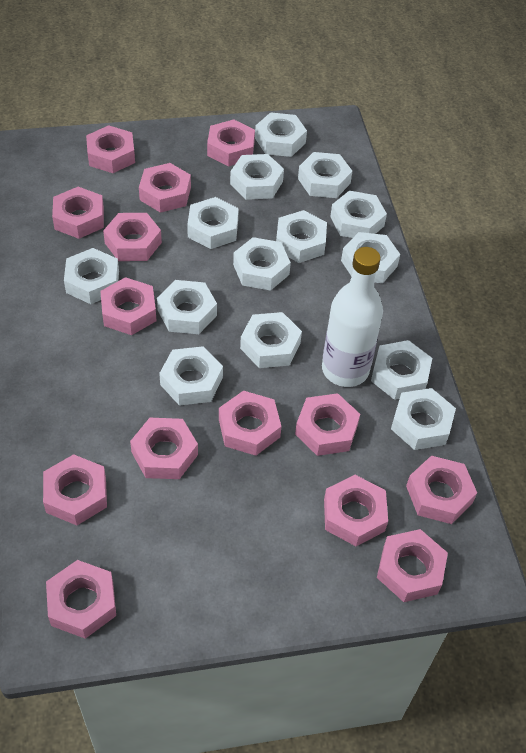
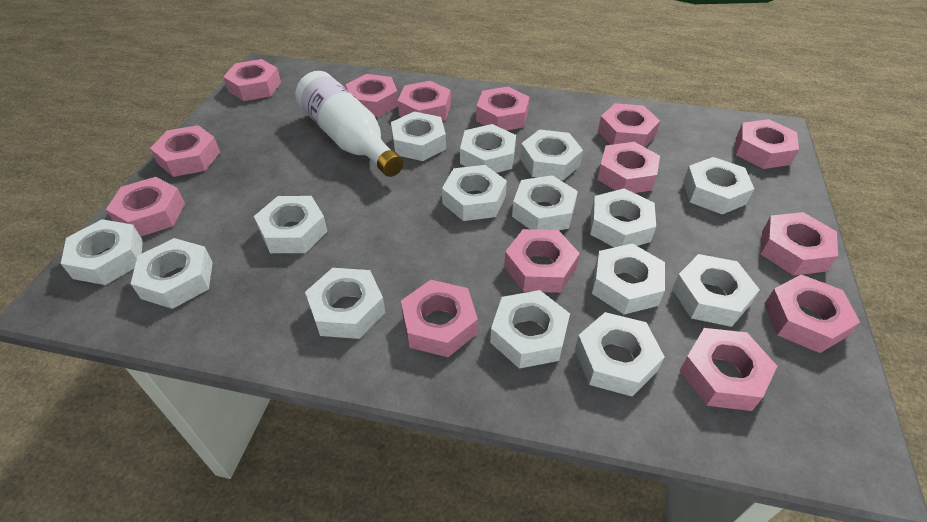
white nut: [64,248,119,304] [157,280,217,334] [159,346,223,406] [187,197,239,249] [230,154,284,200] [233,237,291,291] [240,312,302,368] [255,112,307,157] [276,210,327,263] [298,152,352,198] [330,191,387,238] [341,232,400,283] [371,340,432,400] [391,388,456,450] = 14 -> [61,219,143,285] [131,238,213,309] [254,196,328,253] [305,268,386,339] [391,111,446,161] [442,165,507,221] [460,124,516,173] [490,290,570,369] [512,175,578,230] [520,130,583,181] [575,312,665,397] [590,188,656,247] [592,243,665,314] [672,254,760,327] [683,157,754,214] = 15

